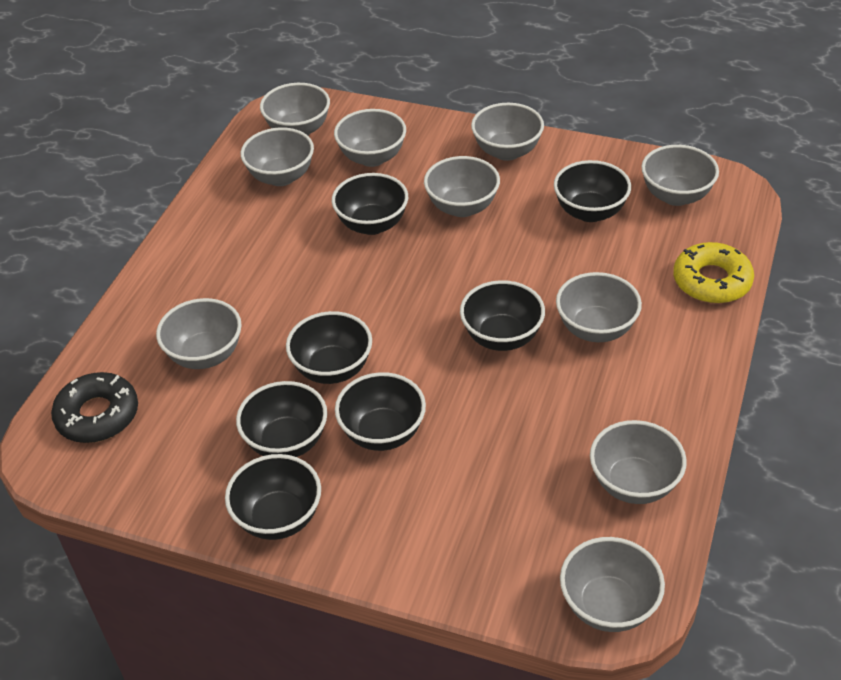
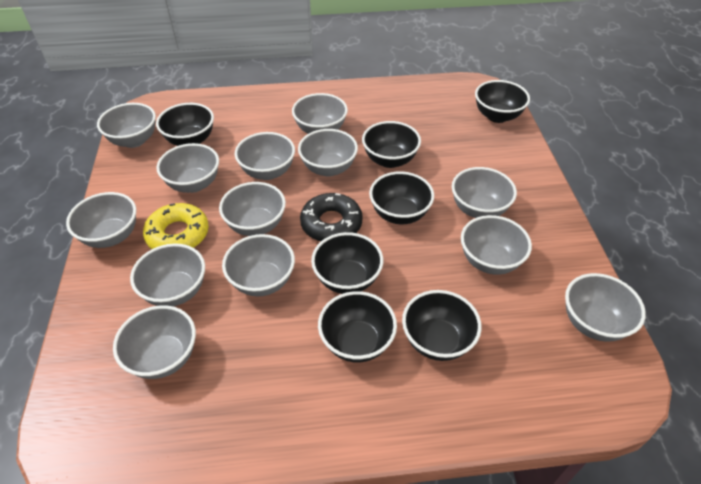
grey bowl: [156,298,242,369] [241,128,314,186] [260,83,330,135] [334,109,406,167] [424,156,500,217] [471,103,544,161] [556,272,642,342] [560,537,665,632] [590,420,687,504] [641,145,719,206] = 10 -> [66,192,136,248] [97,103,156,148] [113,305,196,379] [130,243,205,306] [157,143,219,193] [219,182,286,236] [222,234,295,296] [235,132,295,180] [292,93,348,134] [298,129,358,176] [452,167,517,218] [461,215,532,275] [565,273,646,342] = 13

